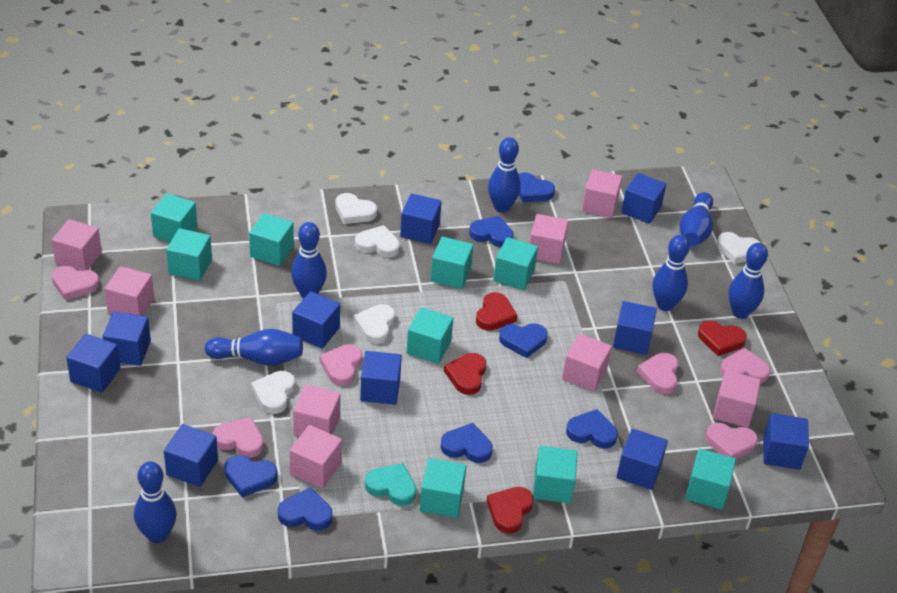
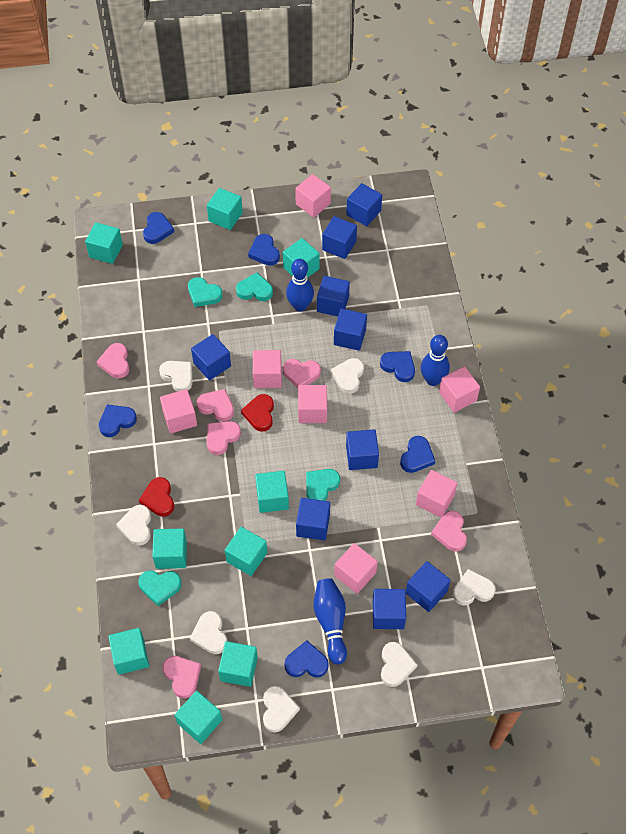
blue bowling pin: [134,461,177,543] [205,329,303,366] [291,222,327,299] [488,137,521,212] [652,235,690,311] [680,192,713,246] [728,243,768,319] = 7 -> [286,259,314,312] [314,578,347,664] [421,335,450,386] = 3
blue cube: [66,334,120,393] [103,311,151,366] [164,424,218,487] [292,291,340,349] [360,351,402,405] [400,193,442,244] [613,301,657,355] [616,429,668,490] [621,173,666,224] [763,413,809,470] = 10 -> [191,334,231,381] [296,498,330,541] [317,276,350,317] [322,216,357,259] [334,309,367,351] [346,183,382,226] [346,429,379,470] [373,589,406,629] [406,561,451,612] = 9
blue heart: [224,455,277,497] [278,487,332,530] [441,423,492,463] [469,216,514,247] [499,323,548,358] [518,173,555,202] [566,409,618,449] = 7 -> [99,405,137,437] [143,212,174,244] [248,234,280,266] [284,640,329,678] [380,351,415,382] [400,436,435,473] = 6
pink cube: [52,219,102,271] [105,266,154,316] [289,425,342,488] [293,384,341,436] [530,214,568,264] [562,334,612,392] [582,169,622,218] [713,370,761,428] = 8 -> [160,389,197,433] [253,350,282,388] [295,174,331,217] [298,385,327,423] [334,543,378,594] [416,470,457,518] [439,366,480,413] = 7
red heart: [444,353,486,395] [476,292,517,331] [487,487,534,534] [698,320,747,356] = 4 -> [139,477,174,517] [241,394,274,432] = 2
turquoise heart: [365,463,416,506] = 1 -> [138,570,182,606] [188,277,222,307] [236,273,273,301] [306,469,340,501] = 4
white heart: [251,371,295,414] [335,193,377,224] [354,304,395,344] [355,225,400,258] [717,232,761,264] = 5 -> [116,505,151,546] [159,361,192,392] [190,611,227,654] [263,686,300,732] [331,358,364,394] [381,642,418,687] [453,569,496,605] = 7

